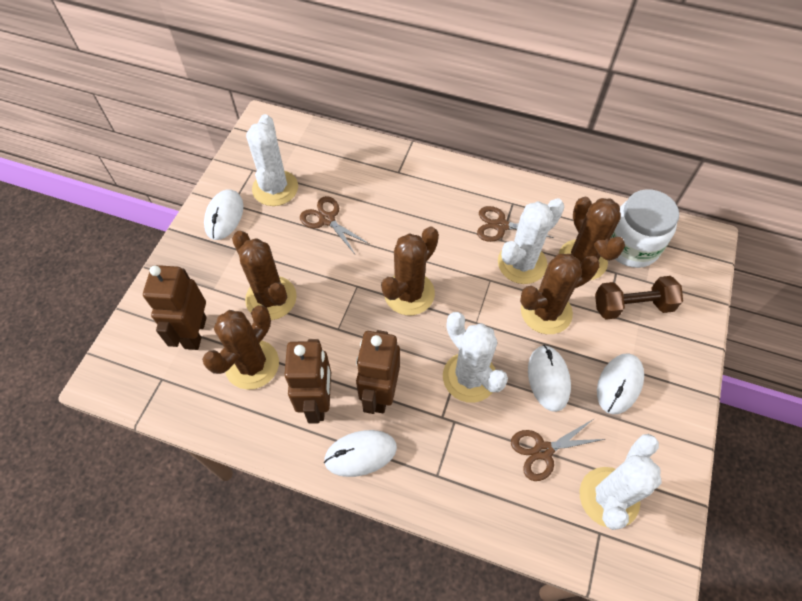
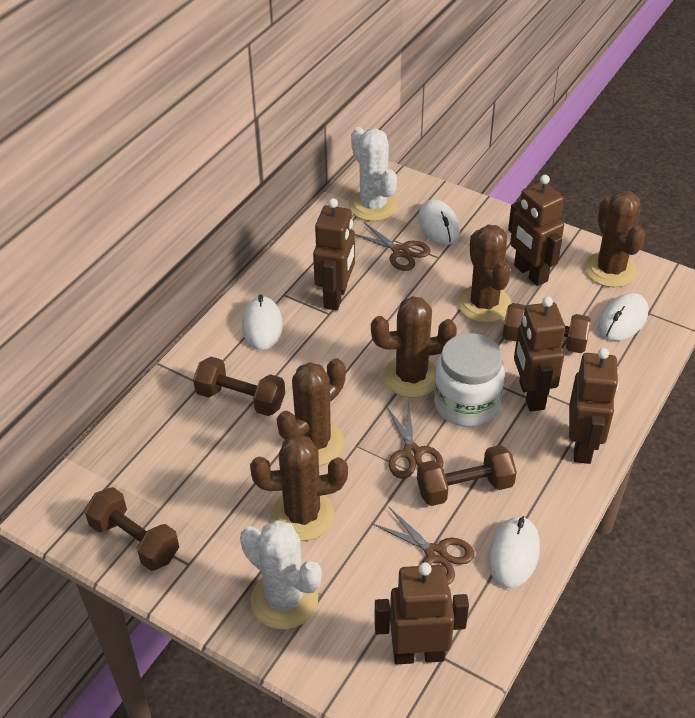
brown dumbbell: [595,276,683,320] = 1 -> [84,487,179,571] [193,357,285,416] [417,445,517,506] [503,303,591,353] = 4
brown robot: [143,265,207,350] [284,339,331,424] [356,330,400,414] = 3 -> [313,198,355,311] [374,562,469,665] [508,175,564,286] [514,296,565,412] [569,348,619,464] = 5
white cactus: [246,114,298,206] [443,312,508,403] [498,198,565,284] [580,434,662,530] = 4 -> [240,520,322,629] [349,127,398,221] = 2

